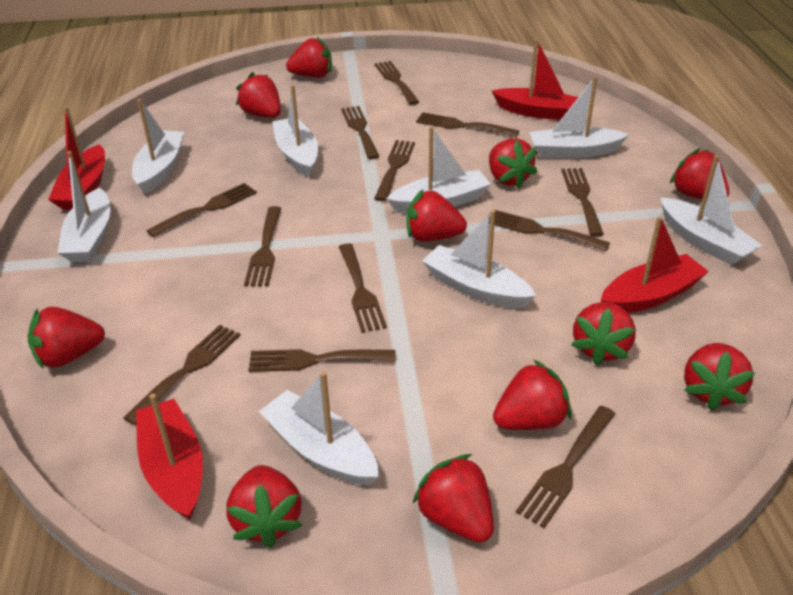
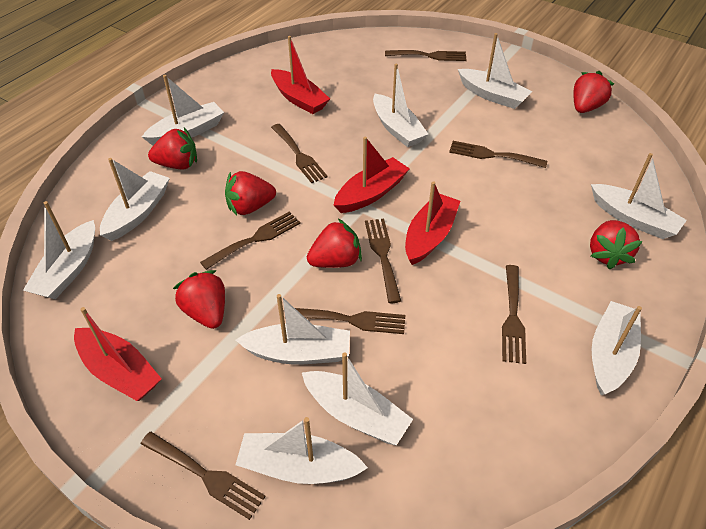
brown fork: [123,325,240,425] [146,183,257,237] [244,206,282,286] [248,349,396,372] [339,243,387,333] [341,106,380,159] [374,140,415,201] [375,61,419,105] [416,112,519,137] [489,210,610,251] [516,406,615,528] [561,168,604,237] = 12 -> [141,432,266,520] [200,212,301,270] [271,124,328,183] [295,308,405,334] [365,219,401,303] [385,50,467,61] [449,141,547,168] [502,265,526,364] = 8
red strawberry: [28,307,105,369] [226,465,303,548] [236,72,281,118] [286,37,332,78] [406,189,467,242] [412,454,494,543] [489,138,537,189] [493,360,572,430] [572,302,636,366] [670,148,729,199] [684,343,755,411] = 11 -> [148,128,197,169] [173,270,225,329] [225,171,276,215] [307,219,362,268] [574,71,614,113] [590,220,643,269] = 6
white boat: [57,151,110,262] [132,99,184,194] [259,371,379,486] [272,85,318,177] [386,126,491,214] [422,210,536,308] [529,76,629,158] [660,155,762,265] = 8 -> [23,201,95,299] [100,158,170,241] [142,75,224,146] [235,417,368,484] [236,294,350,364] [302,352,413,445] [373,64,428,147] [458,33,532,109] [591,153,687,239] [592,301,642,395] = 10

